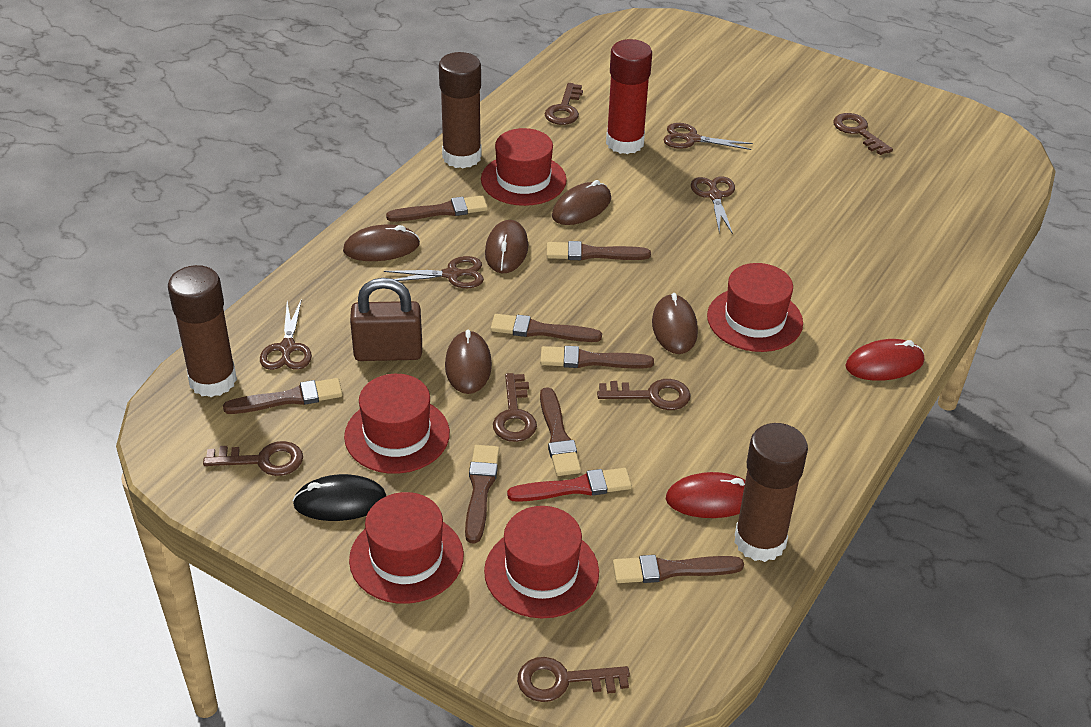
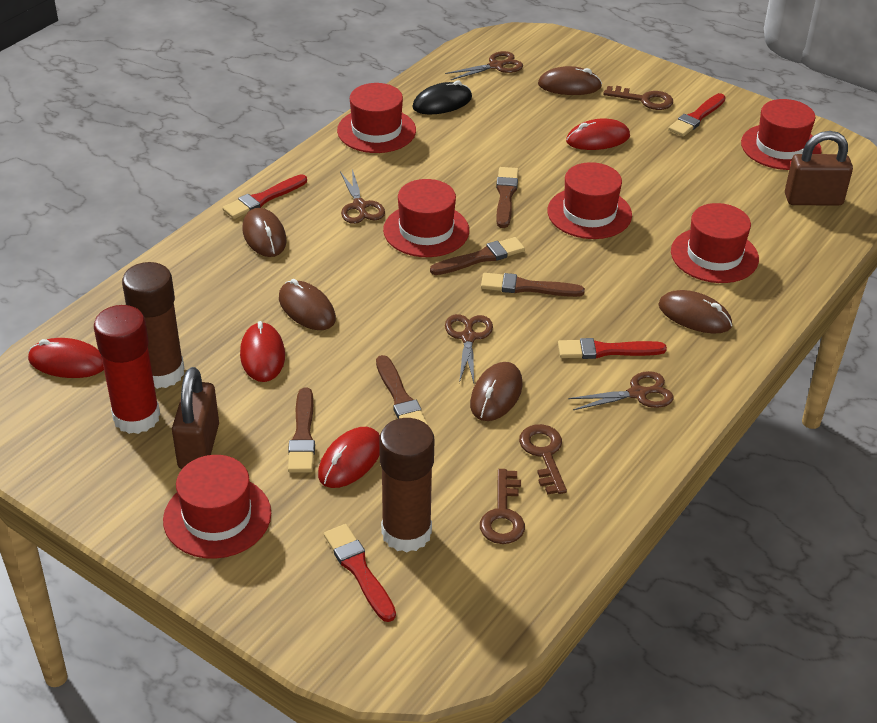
brown brush: [223,378,343,414] [386,196,488,222] [465,445,500,544] [491,314,602,342] [540,346,654,368] [540,387,581,476] [547,241,651,260] [613,555,744,583] = 8 -> [288,388,315,473] [376,355,428,425] [430,237,525,275] [481,273,585,297] [496,167,518,228] = 5
brown glue stick: [168,265,237,397] [439,52,482,169] [734,423,808,562] = 3 -> [122,262,184,389] [379,418,434,552] = 2
brown key: [203,441,303,476] [493,373,537,442] [517,657,630,702] [545,83,583,125] [597,379,691,410] [833,113,893,155] = 6 -> [480,469,525,544] [519,424,567,495] [603,86,673,110] = 3
brown padlock: [350,278,422,361] = 1 -> [172,367,219,469] [785,131,853,206] = 2
red brush: [507,468,632,502] = 1 -> [222,174,307,219] [324,524,396,622] [558,338,667,359] [668,93,726,137] = 4
red hat: [344,374,450,474] [349,492,464,604] [481,128,567,206] [484,506,599,618] [707,263,803,352] = 5 -> [163,455,271,559] [337,83,416,153] [383,179,469,257] [547,162,632,239] [671,203,759,283] [741,99,822,170] = 6
red mouse: [666,472,745,518] [845,339,924,381] = 2 -> [28,338,104,378] [240,321,285,382] [318,427,380,488] [566,118,630,150] = 4

